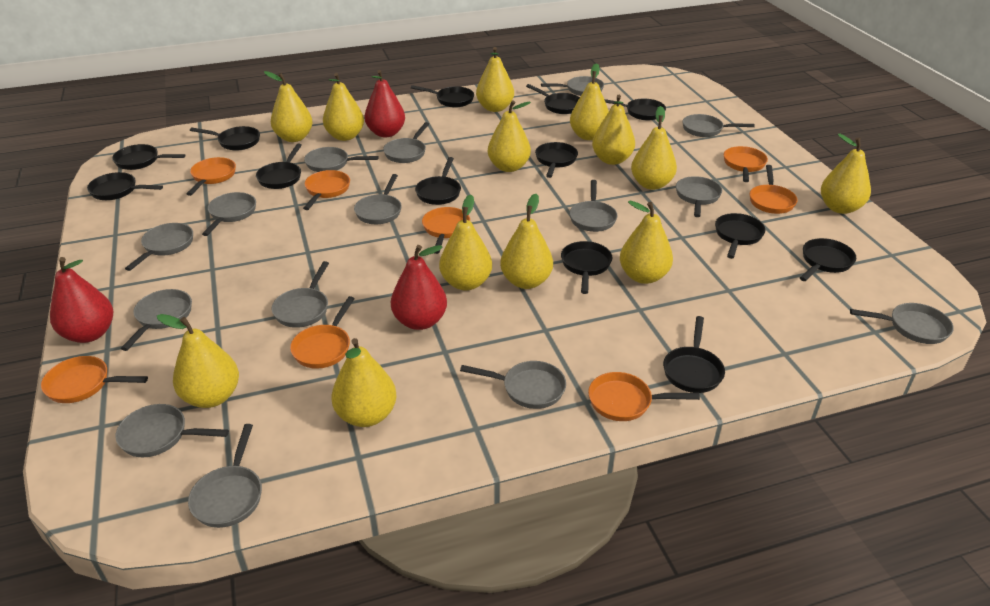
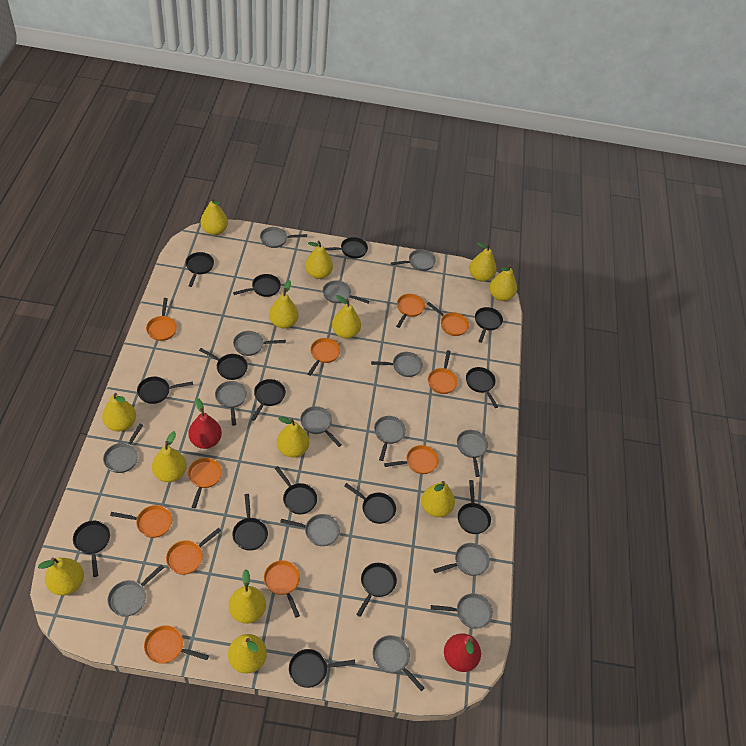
black pan: [87,172,163,200] [112,144,185,170] [190,126,260,151] [256,143,302,189] [411,85,474,107] [415,157,461,205] [526,84,580,114] [535,142,578,178] [561,241,612,294] [604,99,666,120] [663,316,725,393] [715,213,765,259] [800,238,856,281] = 13 -> [73,521,110,577] [137,377,193,404] [185,252,214,287] [199,348,248,380] [232,494,268,551] [233,274,281,297] [251,379,286,421] [275,466,317,514] [289,649,355,688] [325,237,368,258] [344,483,396,524] [356,563,397,617] [458,480,491,534] [466,367,498,408] [475,307,503,343] = 15
orange pan: [41,356,148,403] [186,157,236,196] [290,296,355,369] [303,170,350,210] [422,207,470,254] [588,372,700,421] [724,146,768,182] [750,165,798,214] = 8 -> [110,505,172,538] [144,625,209,664] [146,298,177,341] [166,528,221,575] [188,458,222,508] [264,560,300,618] [308,338,340,376] [384,445,439,474] [396,294,425,328] [427,302,469,336] [428,350,458,394] = 11
red pear: [50,257,113,343] [365,70,405,137] [391,245,447,330] = 3 -> [188,398,222,449] [444,633,481,672] = 2

